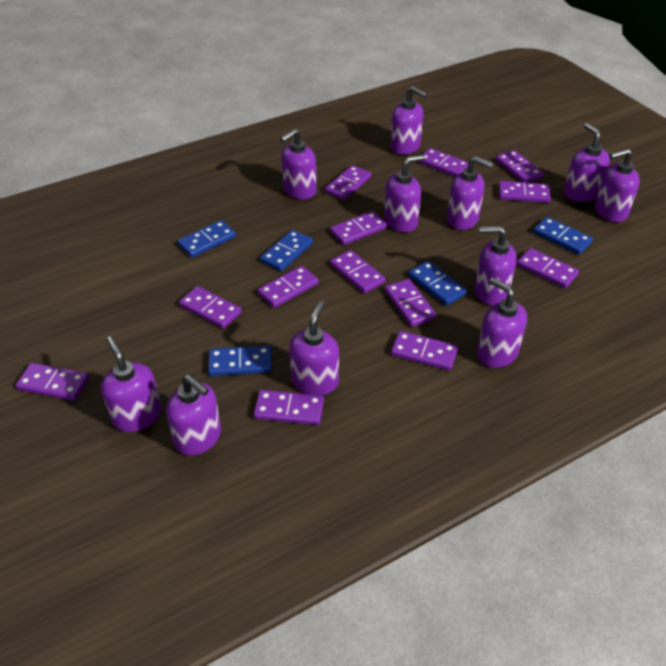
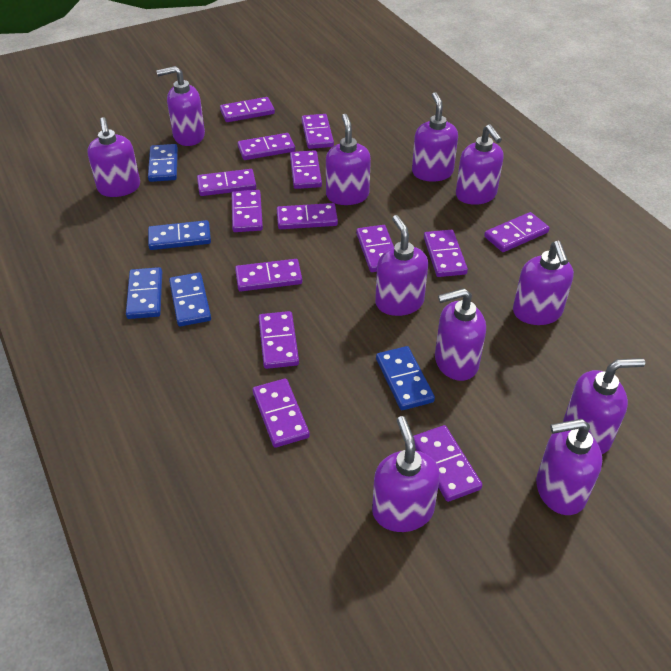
purple domino: [16,363,89,401] [179,286,241,329] [254,390,324,425] [257,266,319,308] [325,165,371,200] [330,211,387,245] [330,250,385,294] [385,279,437,327] [391,331,458,371] [418,148,469,177] [496,150,544,183] [498,181,551,203] [516,248,579,288] = 13 -> [197,169,256,196] [220,97,275,122] [232,190,263,232] [235,259,302,291] [237,133,295,160] [253,378,310,448] [259,311,299,369] [277,203,338,229] [290,150,322,189] [301,114,334,149] [356,225,394,272] [413,425,482,502] [424,230,468,277] [484,212,550,252] = 14

